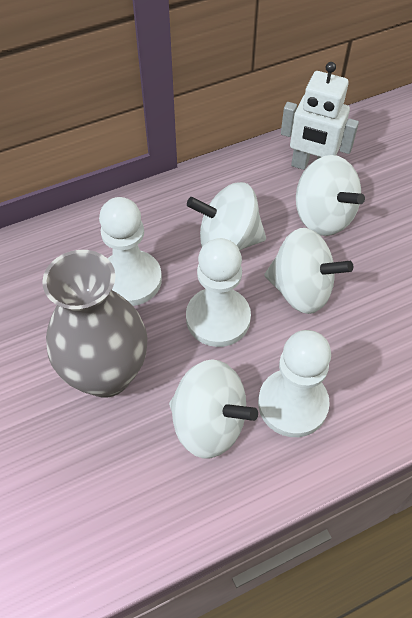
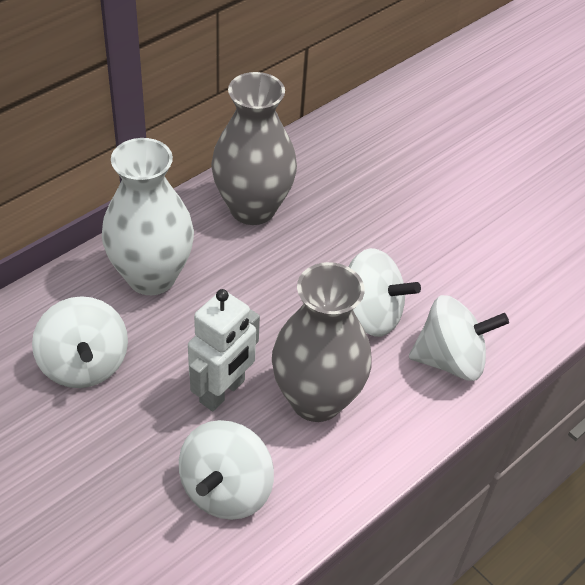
grey vase: [42,250,148,398] = 1 -> [211,72,297,225] [272,262,372,422] = 2
white pawn: [99,197,162,306] [186,238,251,347] [258,330,331,437] = 3 -> none = 0
white vase: none = 0 -> [102,138,194,295] = 1

